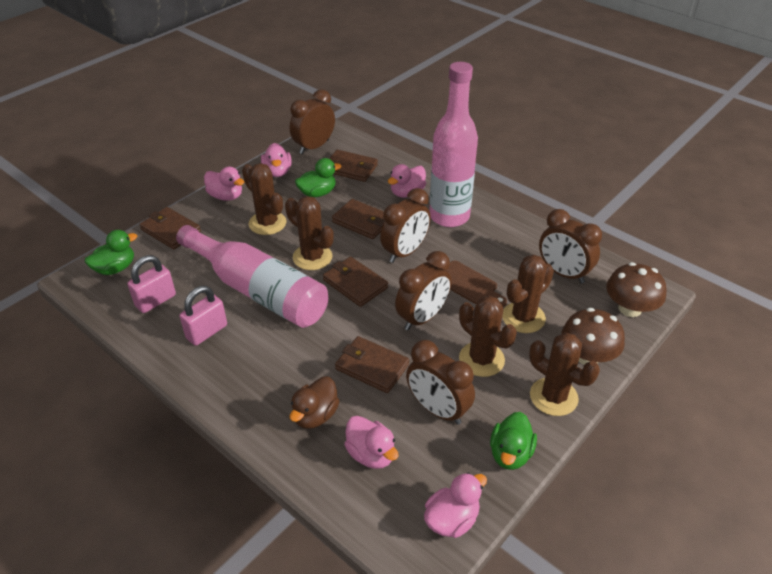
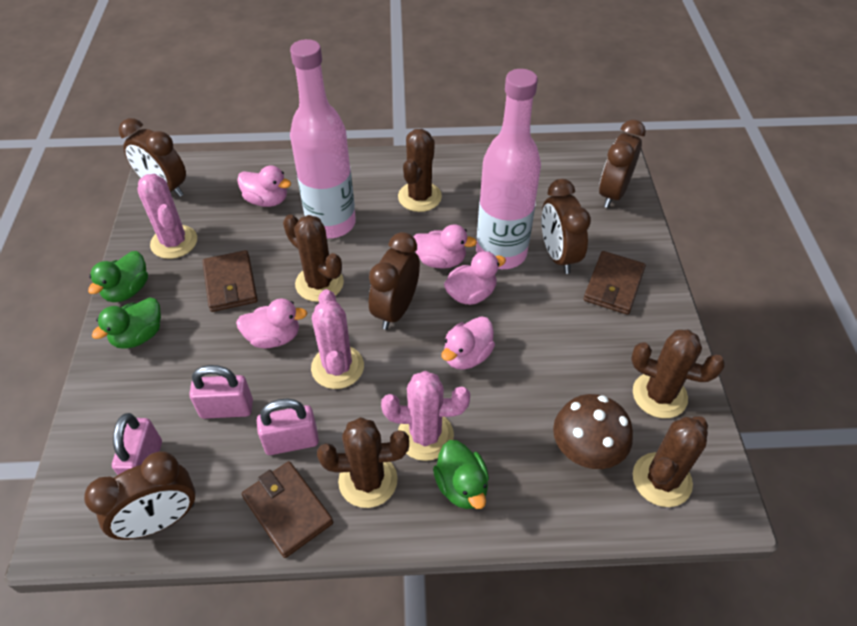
brown cutting board: [445,260,507,307] = 1 -> none = 0
brown duck: [289,376,340,429] = 1 -> none = 0
brown mushroom: [562,308,625,365] [606,262,667,317] = 2 -> [553,394,633,469] = 1
brown wallet: [139,207,201,249] [323,257,388,307] [329,150,378,182] [332,199,385,239] [335,336,409,393] = 5 -> [202,250,258,312] [242,461,333,558] [584,251,646,315] = 3
pink cactus: none = 0 -> [137,174,197,259] [311,289,364,389] [381,371,470,461] = 3
pink padlock: [127,255,176,313] [179,286,227,346] = 2 -> [112,413,162,475] [189,365,253,419] [257,399,319,455] = 3

